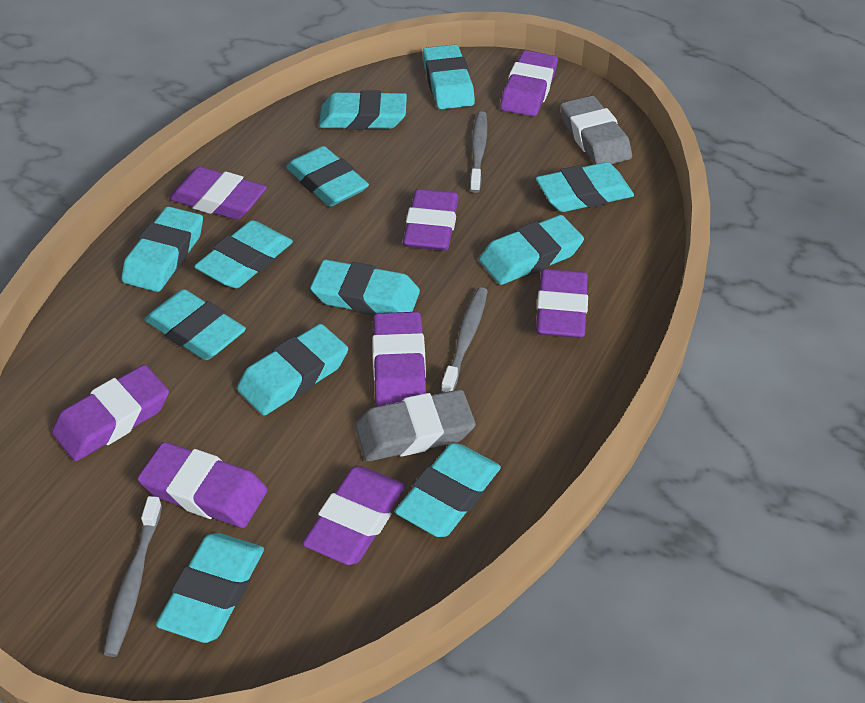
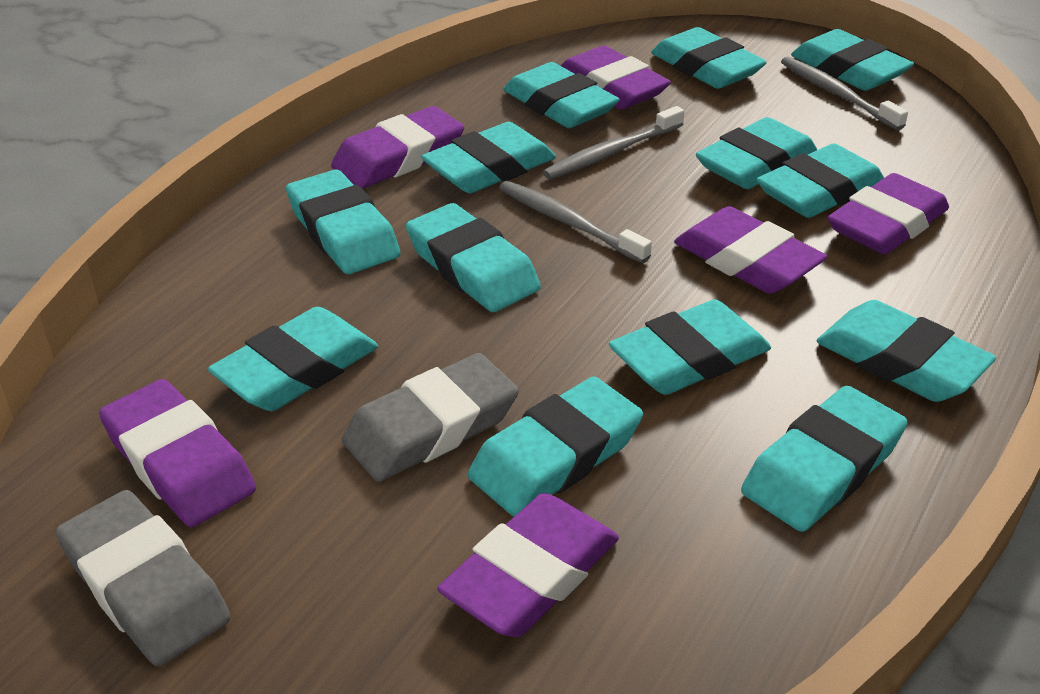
purple eraser: [52,365,169,461] [137,442,268,528] [169,167,267,220] [302,466,406,565] [372,312,426,406] [403,189,459,251] [500,50,558,116] [536,269,588,338] = 8 -> [99,379,256,527] [331,106,464,189] [438,493,619,637] [561,45,671,110] [674,206,827,294] [827,173,949,254] = 6
turquoise eraser: [122,206,203,292] [144,289,246,360] [156,533,264,643] [194,220,293,288] [237,324,348,416] [286,146,369,207] [310,260,420,316] [319,90,407,130] [395,443,501,537] [423,45,475,109] [479,215,584,285] [536,162,634,212] = 12 -> [208,307,378,411] [286,169,401,274] [406,203,541,312] [421,122,556,193] [468,377,643,516] [503,62,620,128] [609,299,771,395] [651,27,767,89] [696,117,817,189] [741,386,907,532] [757,144,884,218] [791,29,914,91] [817,300,996,402] = 13

